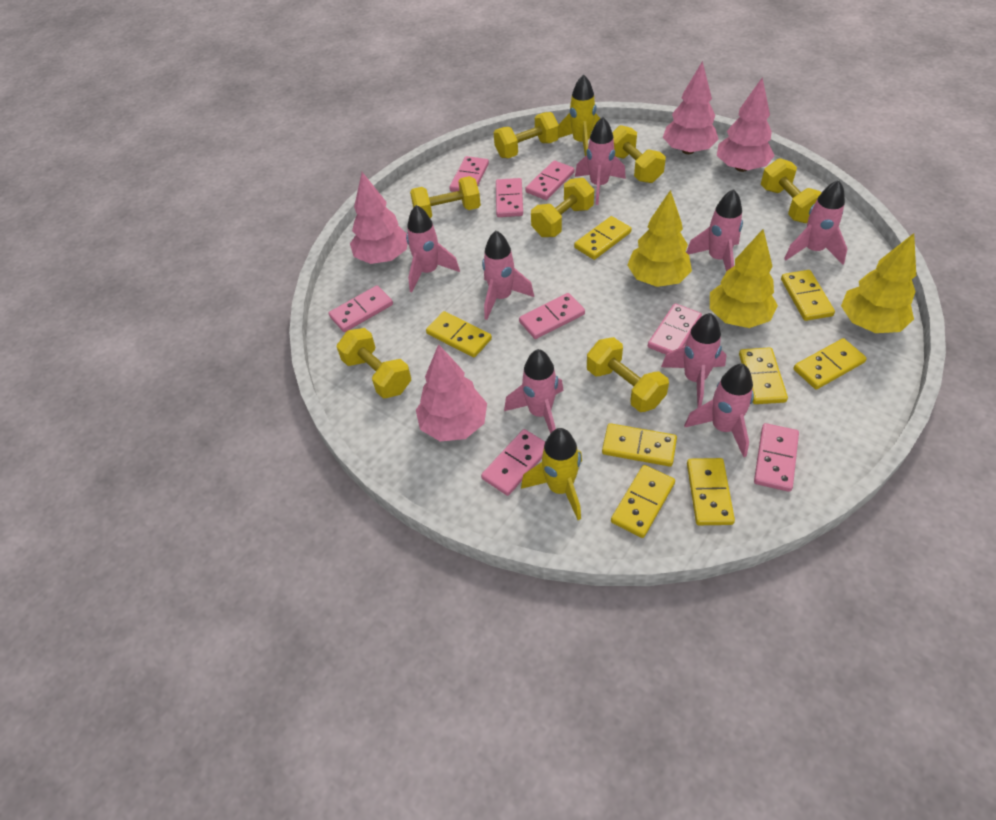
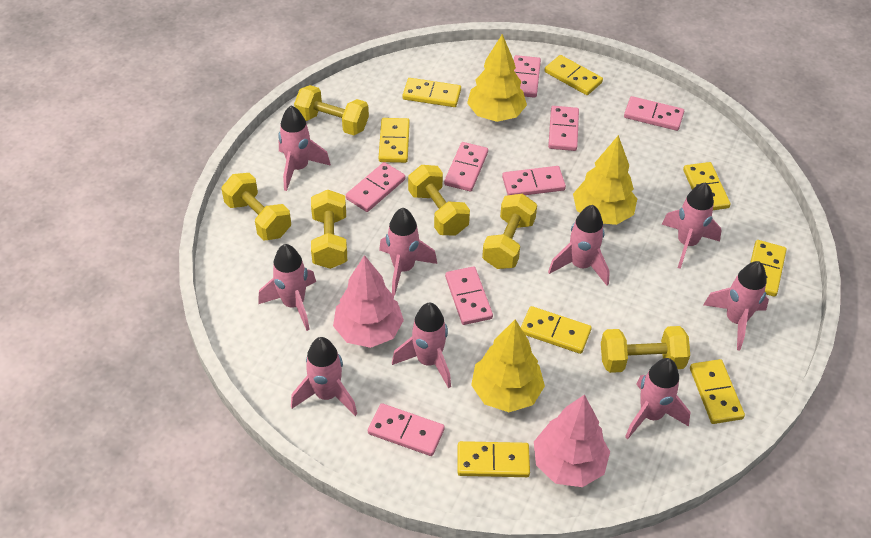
pink rocket: [406,205,460,292] [482,231,534,320] [504,349,564,434] [575,117,626,205] [661,313,727,408] [684,364,754,457] [686,189,743,272] [784,180,847,265] = 8 -> [258,244,316,331] [279,105,331,191] [291,337,357,416] [379,208,437,296] [392,303,451,388] [548,205,610,286] [625,358,690,439] [662,182,721,269] [703,261,769,350] = 9
pink tree: [350,172,408,264] [416,344,487,441] [663,61,719,154] [717,77,775,172] = 4 -> [333,255,404,348] [534,395,610,487] = 2
yellow dumbbell: [337,328,411,399] [410,176,481,218] [494,112,559,158] [531,178,594,237] [587,337,669,412] [612,125,666,183] [761,158,822,223] = 7 -> [221,173,291,240] [294,85,369,135] [311,190,347,269] [408,165,470,236] [482,194,537,269] [601,326,690,373] = 6
yellow rocket: [521,428,582,520] [558,74,601,156] = 2 -> none = 0

